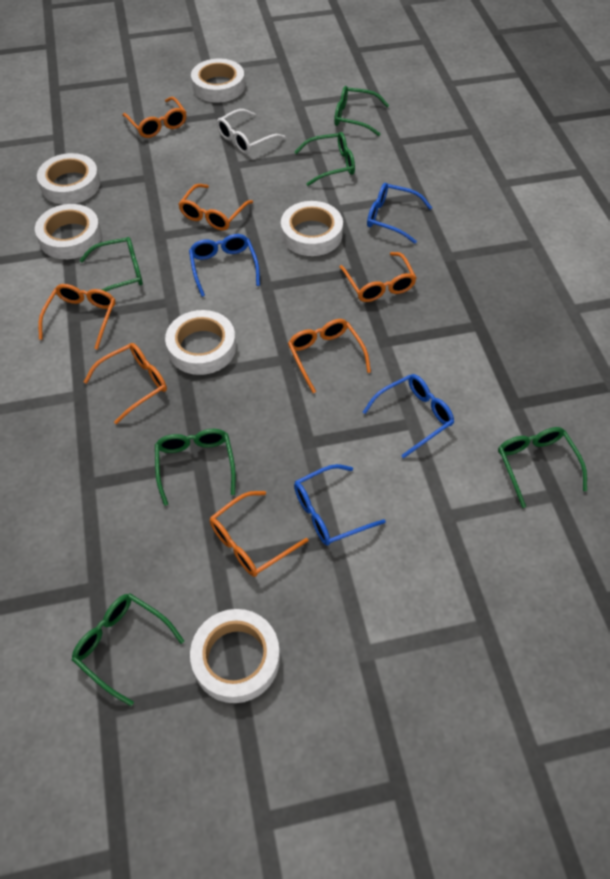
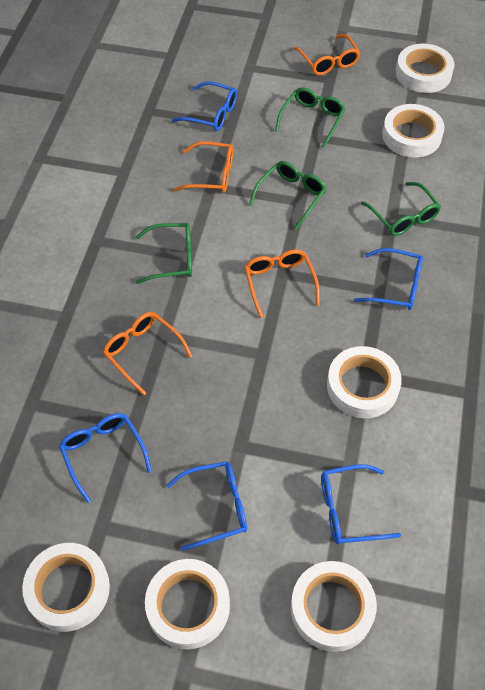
blue glasses: [189,234,260,297] [294,464,386,546] [363,374,454,459] [367,183,432,244] = 4 -> [59,413,152,503] [166,461,247,551] [172,81,237,131] [321,464,401,544] [354,248,423,310] = 5
green glasses: [72,593,184,706] [79,237,143,291] [155,429,236,506] [294,132,355,186] [334,86,389,136] [498,427,587,508] = 6 -> [136,223,192,284] [249,161,327,229] [275,87,346,148] [361,182,441,236] = 4
orange glasses: [38,284,115,350] [84,343,167,424] [123,97,187,138] [178,184,253,231] [210,491,309,577] [288,319,371,393] [339,252,417,302] = 7 -> [103,312,192,395] [173,141,233,193] [244,249,320,318] [294,34,360,75] = 4
white glasses: [217,109,285,154] = 1 -> none = 0

